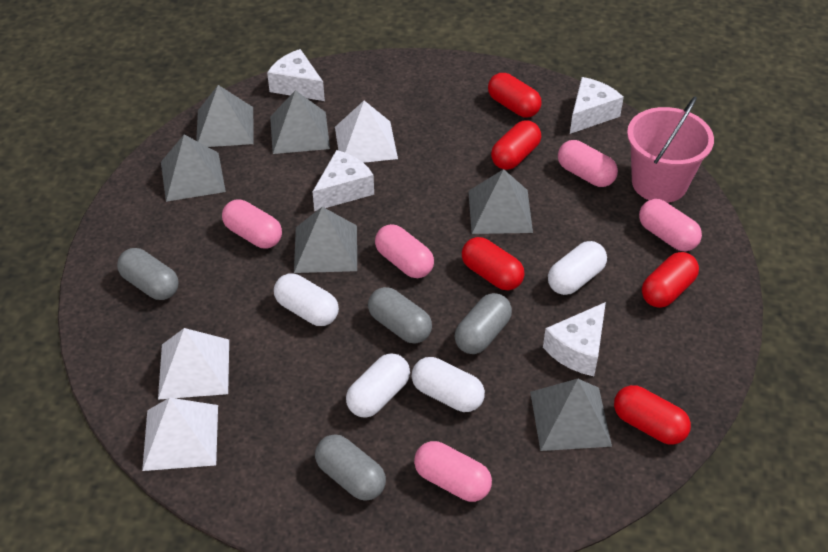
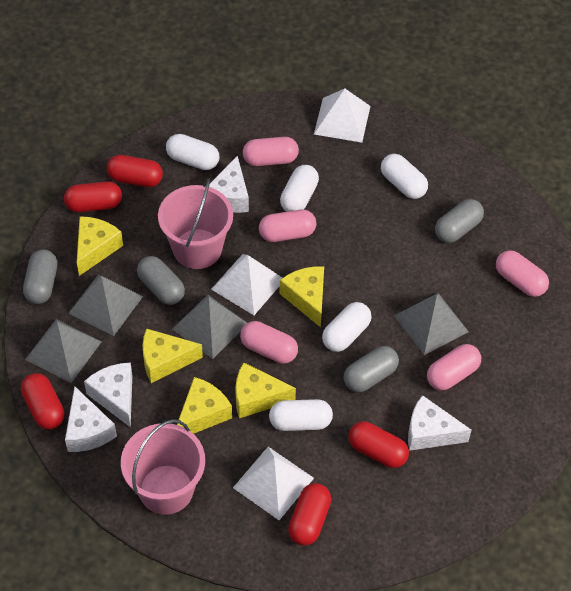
grey pyramid: [161,134,226,202] [196,85,253,147] [270,90,330,154] [294,207,357,273] [468,169,533,234] [530,379,612,451] = 6 -> [25,319,101,383] [69,275,143,336] [172,295,247,359] [394,293,469,355] = 4
pink bucket: [627,96,714,203] = 1 -> [121,419,205,515] [158,178,233,269] = 2
white capsule: [274,274,339,326] [346,353,410,417] [412,357,485,412] [548,241,607,295] = 4 -> [166,134,219,170] [269,399,333,431] [280,165,319,212] [322,302,372,352] [381,154,428,199] = 5
yellow cheese: none = 0 -> [77,216,123,276] [142,328,203,383] [177,377,232,434] [235,362,296,418] [279,266,324,328] = 5

